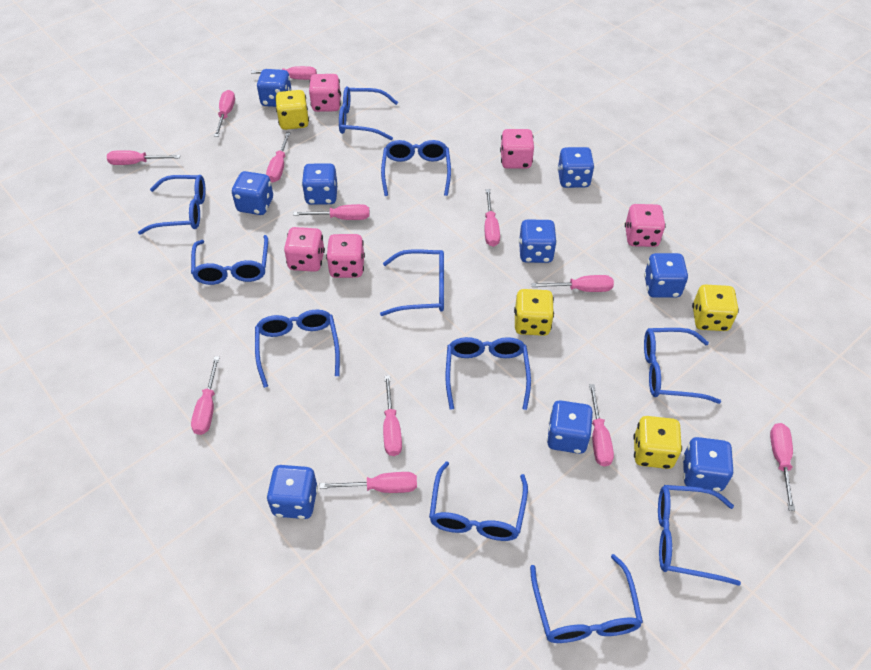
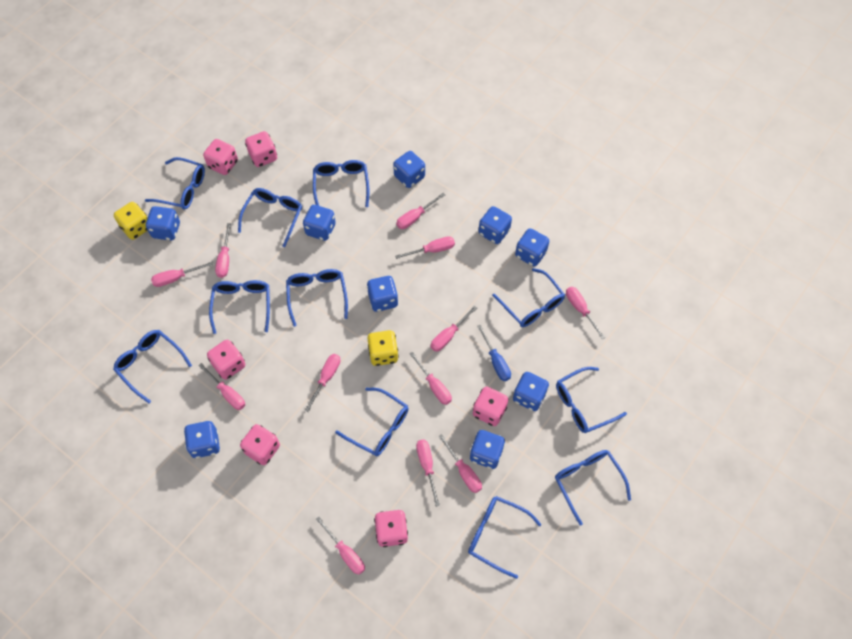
blue screwdriver: none = 0 -> [477,325,511,381] = 1
pink dice: [284,227,325,272] [309,74,341,112] [326,234,365,278] [500,129,534,169] [625,204,666,247] = 5 -> [203,139,238,175] [207,340,245,380] [240,424,280,465] [245,131,277,167] [374,510,408,547] [473,386,508,426] = 6
yellow dice: [275,90,309,130] [514,289,554,336] [633,416,682,469] [692,284,739,331] = 4 -> [114,202,148,240] [367,330,399,366] = 2

